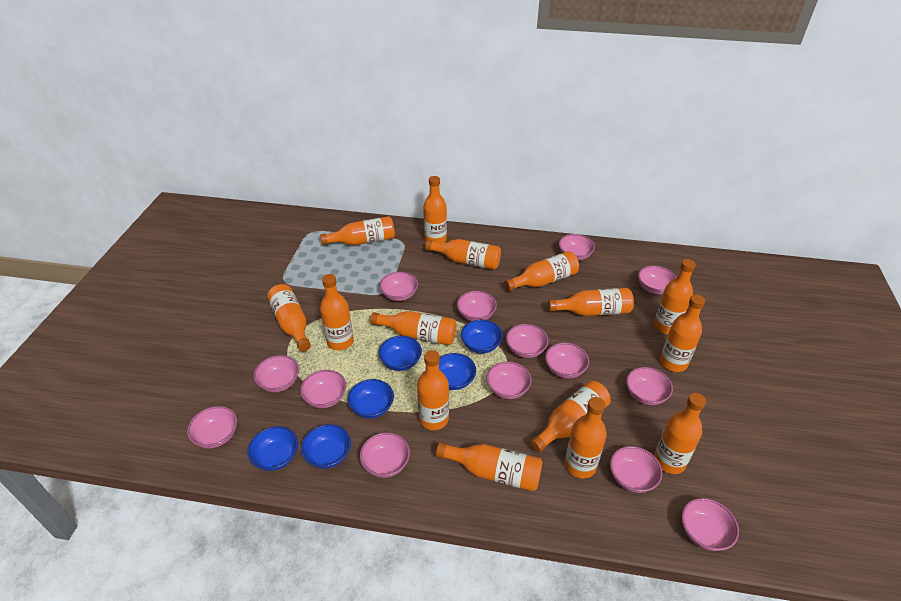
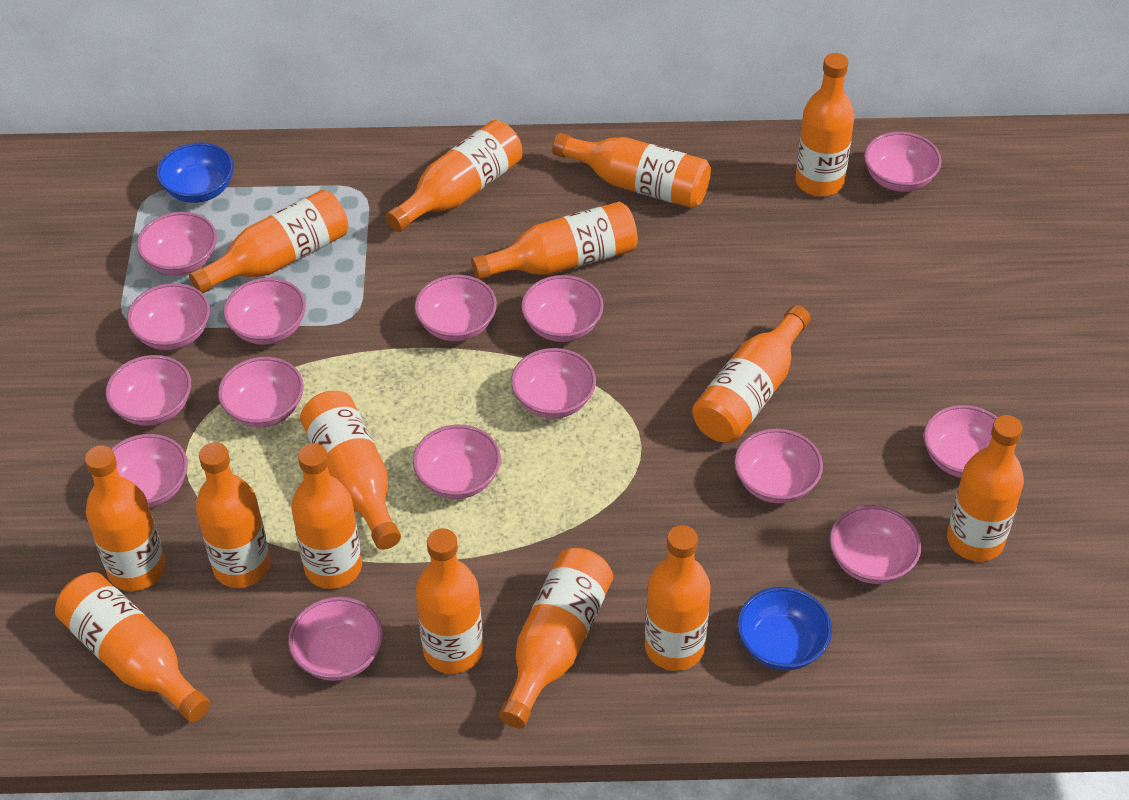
blue bowl: [247,426,298,471] [301,424,351,469] [347,379,394,419] [379,336,422,371] [439,353,476,390] [461,320,503,353] = 6 -> [157,142,234,203] [737,587,832,670] = 2
pink bowl: [187,406,237,448] [254,355,299,392] [300,370,346,408] [360,432,410,478] [379,272,418,301] [457,291,497,321] [486,361,532,399] [506,324,549,358] [545,343,589,379] [559,234,595,260] [610,446,662,493] [626,367,673,405] [638,265,676,294] [682,498,739,551] = 14 -> [106,355,191,426] [111,434,188,508] [127,283,210,350] [137,212,217,275] [218,357,304,428] [223,278,306,345] [288,597,383,681] [413,425,501,499] [414,275,497,341] [511,348,596,419] [521,275,604,342] [734,428,823,503] [830,505,922,584] [864,132,942,192] [924,405,998,478] = 15

